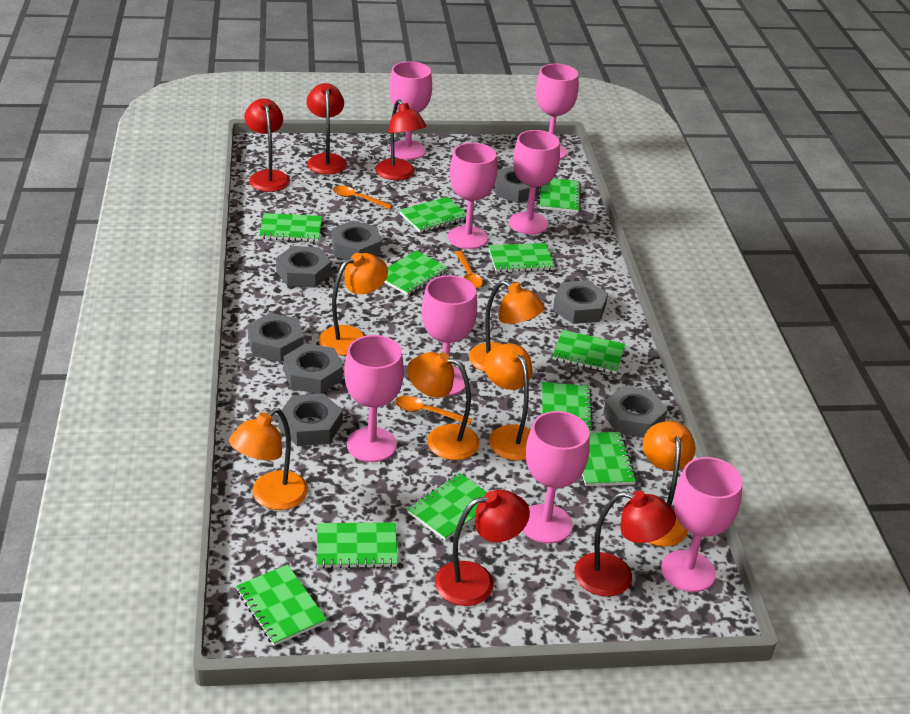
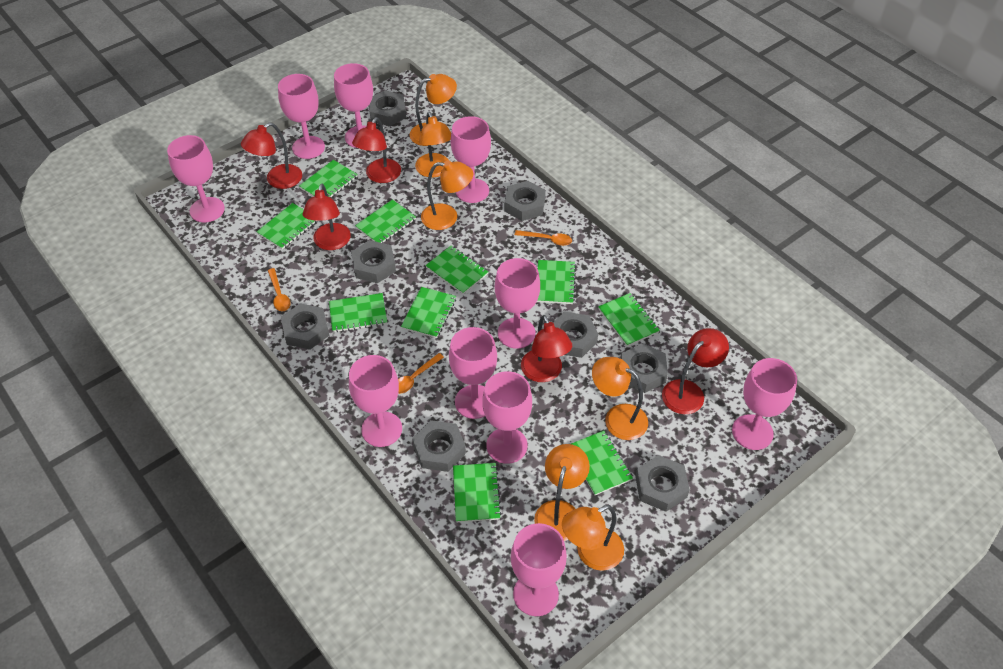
green notebook: [236,564,327,646] [259,213,322,242] [317,522,398,569] [384,250,448,295] [399,197,467,233] [407,473,487,540] [488,243,555,272] [540,178,581,213] [542,382,593,433] [552,330,625,374] [582,432,636,486] = 11 -> [257,203,317,250] [299,160,358,198] [329,293,387,332] [355,199,416,243] [401,287,456,338] [425,246,488,294] [453,463,502,522] [537,260,576,304] [571,431,633,495] [598,293,660,346] = 10
pink goblet: [344,335,404,462] [389,61,432,160] [422,275,477,396] [448,143,497,249] [509,130,560,234] [523,411,590,544] [536,64,579,159] [661,457,743,592] = 8 -> [167,135,225,222] [278,74,325,159] [334,63,373,148] [349,355,402,447] [449,327,497,419] [451,116,491,203] [482,371,532,464] [495,258,540,349] [511,523,567,616] [732,358,797,450] = 10

